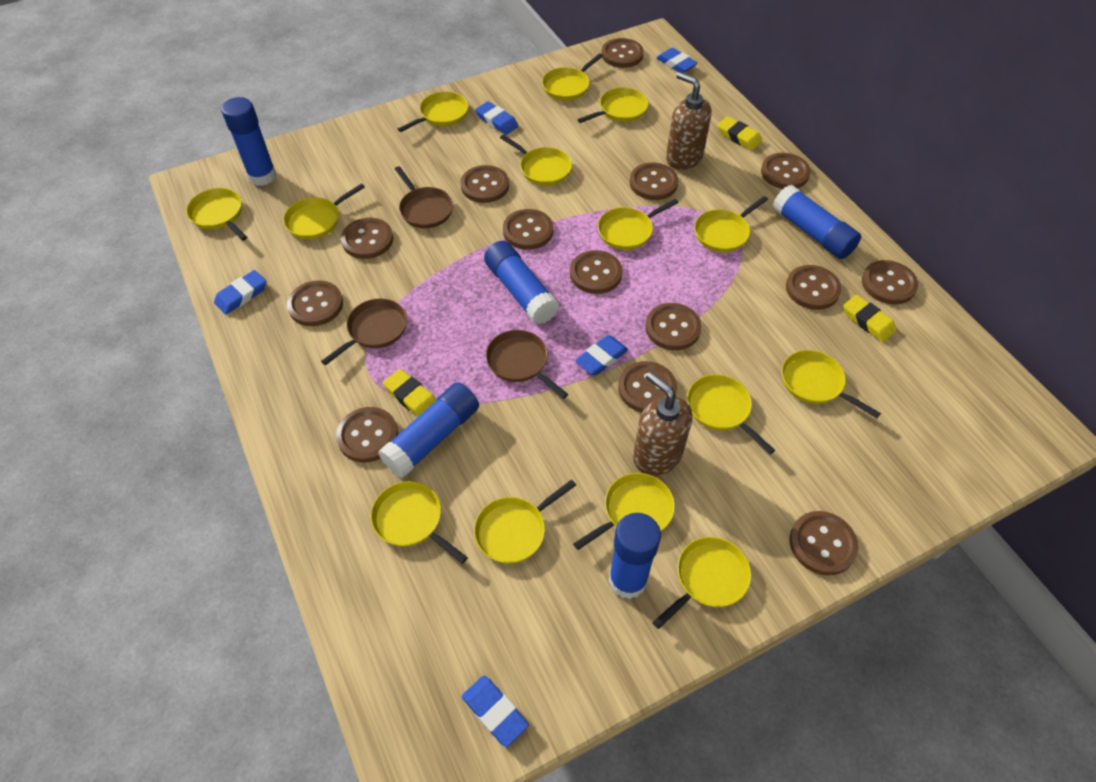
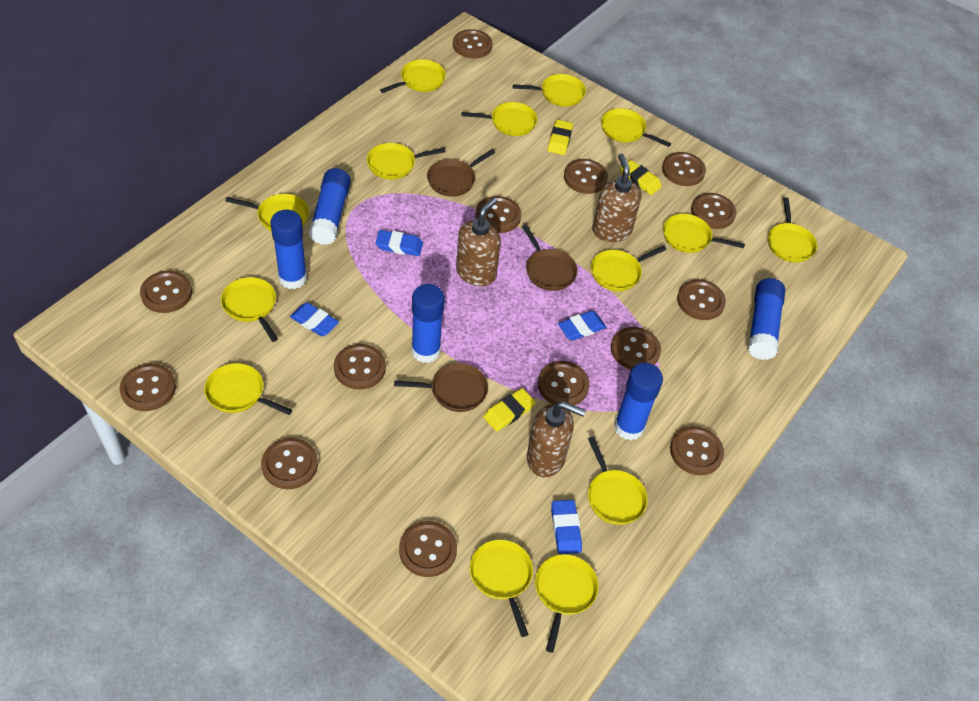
blue eraser: [214,270,267,314] [462,676,529,747] [475,101,518,135] [575,335,628,375] [656,48,698,73] = 5 -> [290,302,339,336] [375,230,423,256] [551,500,582,554] [558,311,606,341] = 4
brown soap dispenser: [633,372,692,476] [666,72,711,170] = 2 -> [456,197,501,286] [527,401,586,477] [592,153,642,242] = 3

